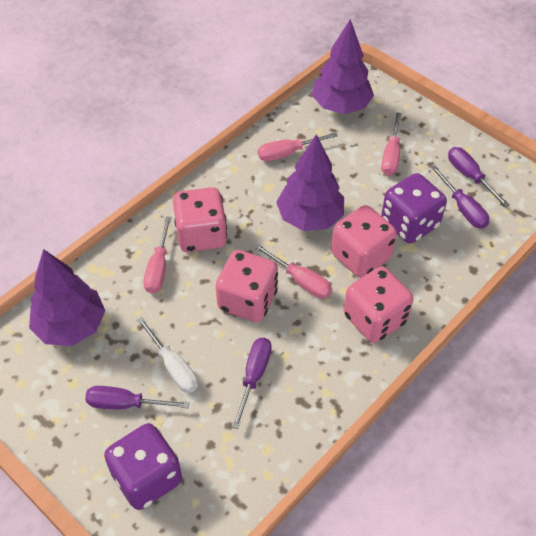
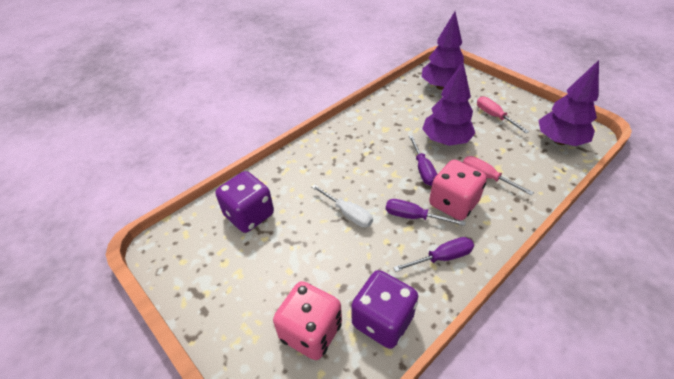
pink dice: [173,187,227,252] [216,250,278,322] [331,205,397,278] [344,267,413,343] = 4 -> [273,281,342,360] [429,160,487,220] = 2
pink screwdriver: [144,216,171,293] [254,243,332,299] [258,132,338,161] [381,112,401,176] = 4 -> [463,156,534,195] [477,97,529,133] = 2
purple screwdriver: [85,386,189,410] [232,338,272,429] [431,165,489,229] [448,147,510,207] = 4 -> [386,199,466,226] [393,237,474,272] [409,136,437,186] = 3

